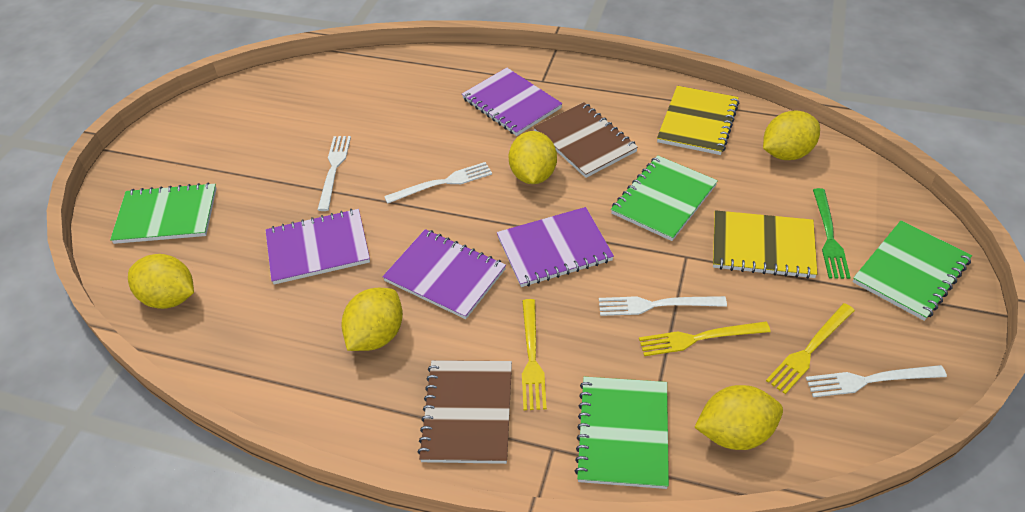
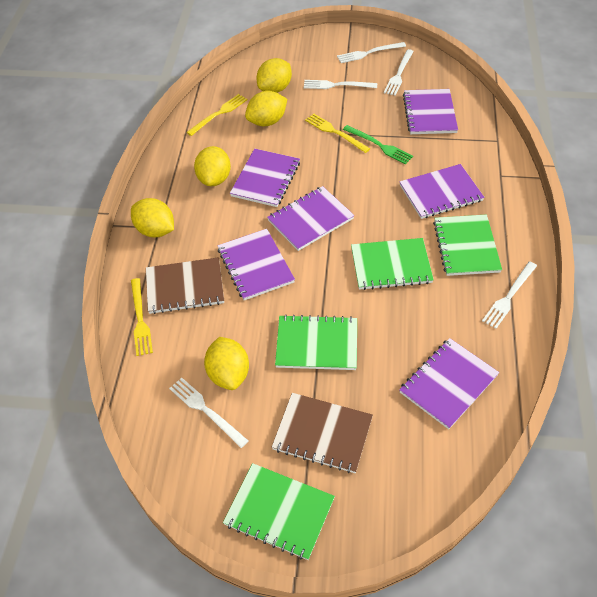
purple notebook: [265,209,370,285] [382,229,506,319] [462,68,562,136] [497,207,614,287] = 4 -> [217,229,295,300] [230,149,300,207] [267,186,355,251] [399,338,499,429] [400,164,484,219] [403,89,458,134] = 6
white fork: [317,136,351,211] [384,162,492,204] [599,296,727,316] [806,365,947,397] = 4 -> [169,378,248,448] [304,80,377,89] [337,42,406,63] [384,49,414,96] [482,261,537,329] = 5
yellow notebook: [657,86,739,155] [713,210,817,279] = 2 -> none = 0

